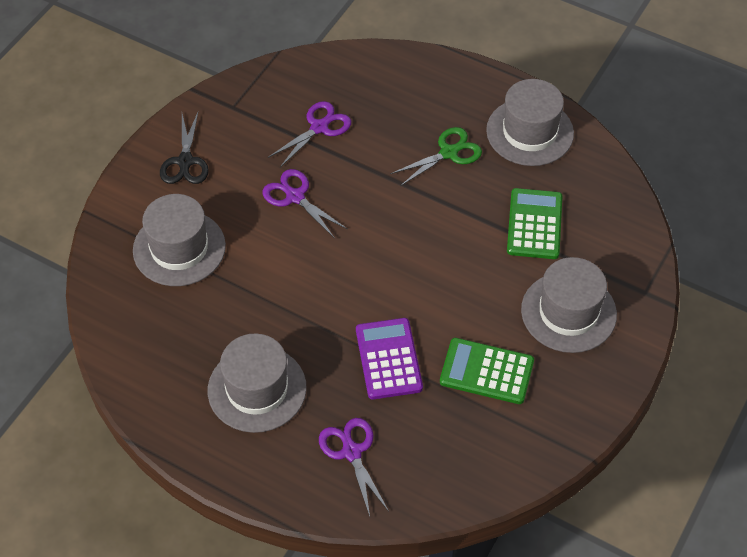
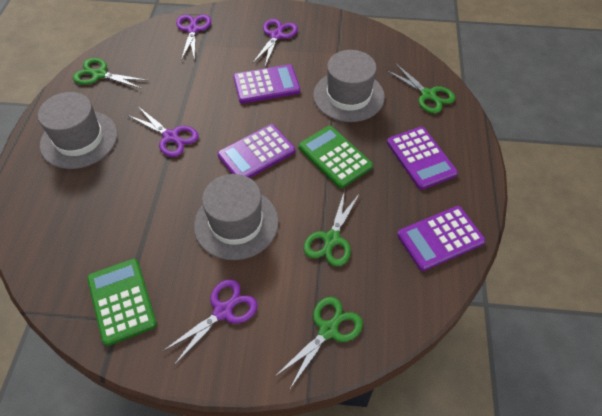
black scissors: [160,110,209,184] = 1 -> none = 0
green scissors: [390,127,482,186] = 1 -> [73,58,148,89] [276,297,363,389] [304,190,360,266] [386,64,455,114] = 4
grey hat: [133,194,226,286] [208,334,307,433] [486,79,574,166] [521,257,617,353] = 4 -> [38,92,118,169] [194,174,279,260] [313,50,385,122] = 3
purple calculator: [356,318,423,399] = 1 -> [218,124,295,178] [233,64,300,104] [387,127,458,190] [397,206,485,271] = 4
purple scissors: [262,169,347,239] [268,101,351,167] [319,418,389,516] = 3 -> [128,107,199,157] [162,279,258,365] [176,15,211,61] [253,19,298,66] = 4

